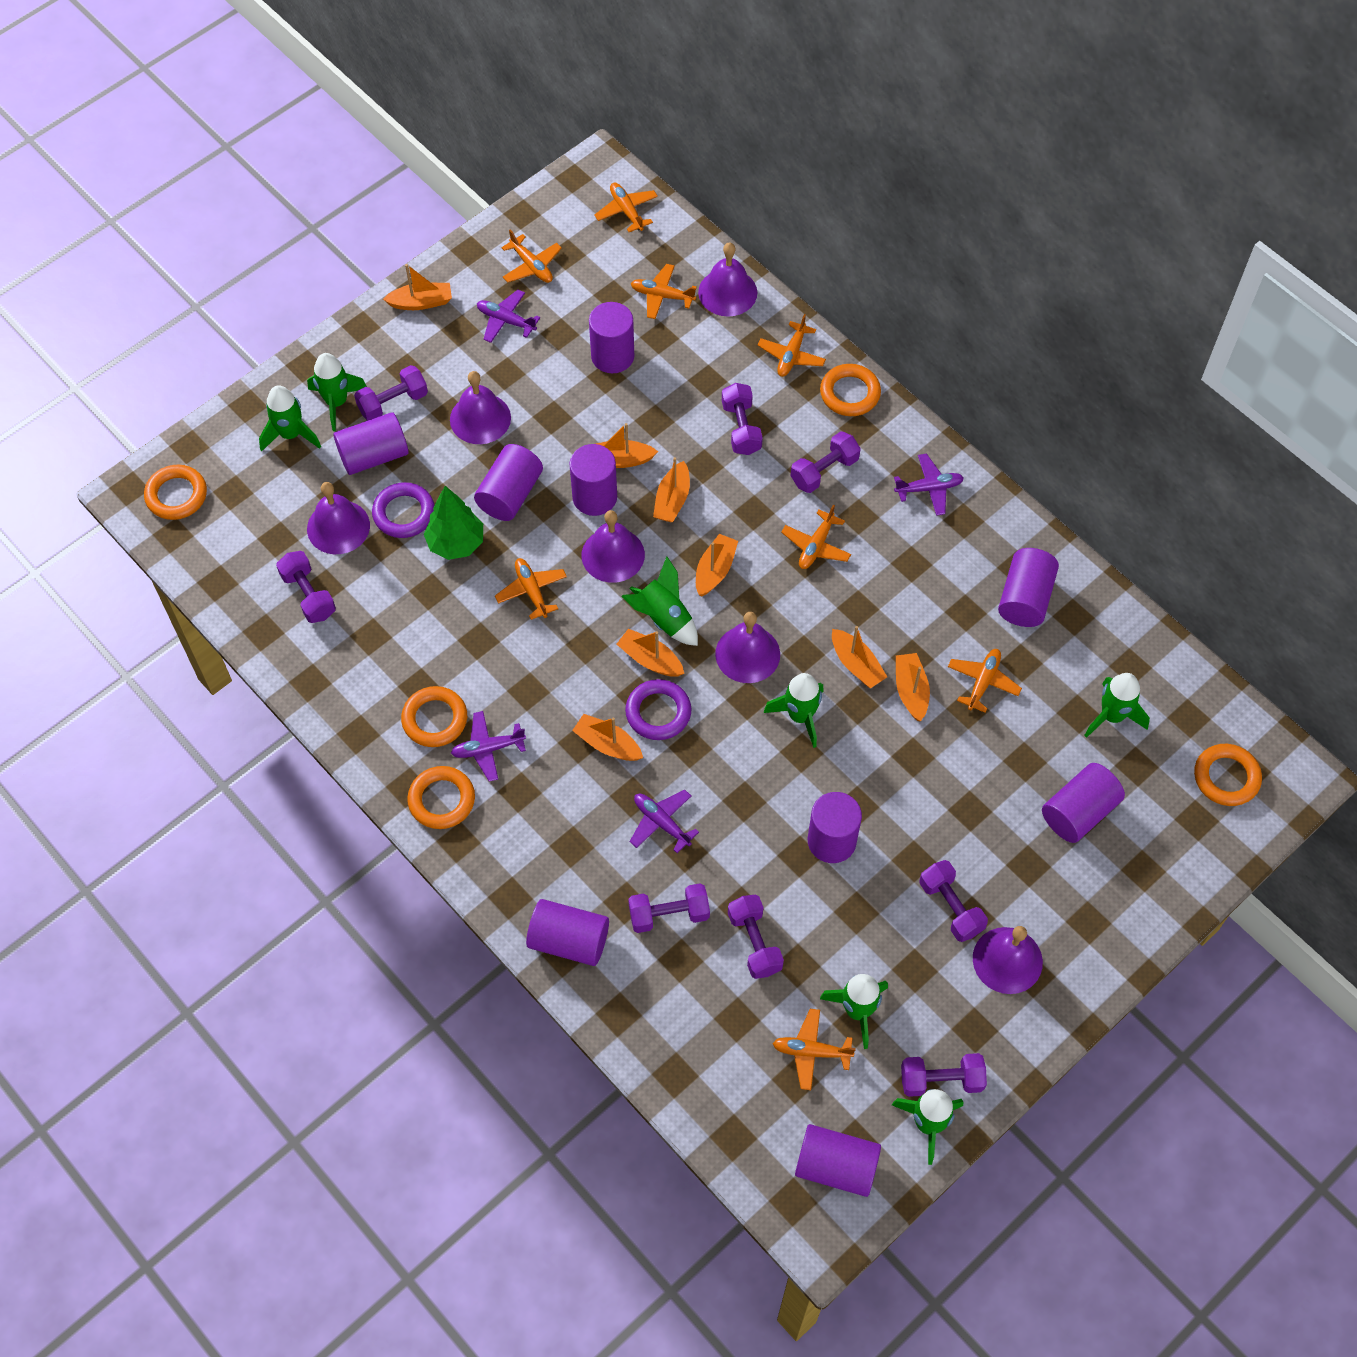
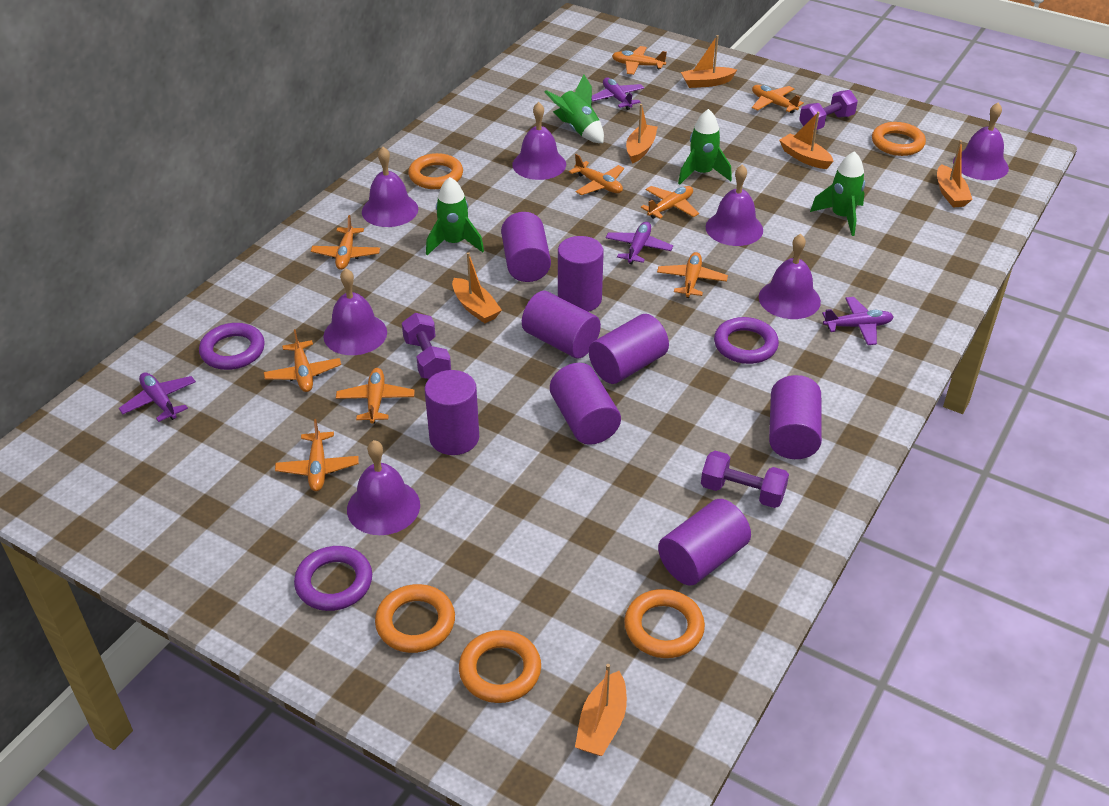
green rocket: [259,385,321,452] [307,353,367,431] [621,556,698,646] [764,673,824,748] [820,974,888,1049] [892,1089,963,1165] [1084,673,1150,738] = 7 -> [426,177,484,255] [544,74,604,143] [678,109,732,185] [810,151,865,236] = 4
green tree: [424,486,483,560] = 1 -> none = 0
orange boat: [383,264,452,310] [572,714,643,761] [596,423,658,468] [616,629,684,677] [653,457,690,522] [696,534,738,596] [832,626,887,688] [896,653,930,721] = 8 -> [452,252,502,323] [575,664,627,756] [626,104,658,164] [681,35,737,88] [779,112,834,169] [937,140,973,207] = 6
orange plane: [495,558,567,620] [501,230,562,283] [594,182,658,232] [631,264,697,319] [758,314,826,377] [772,1009,856,1090] [781,504,851,569] [948,649,1022,713] = 8 -> [264,329,341,392] [275,419,359,491] [311,215,380,270] [336,368,415,424] [569,154,624,195] [612,46,667,75] [641,186,699,219] [657,252,728,298] [752,85,804,113] = 9
purple bell: [307,482,370,554] [450,371,511,444] [582,510,645,583] [698,242,757,317] [715,612,780,683] [973,926,1043,994] = 6 -> [323,268,387,355] [347,440,420,535] [362,147,418,227] [512,102,566,180] [706,164,763,246] [759,234,821,319] [953,102,1009,180] = 7
purple cylinder: [333,412,409,475] [474,444,543,521] [526,899,609,966] [569,444,617,516] [589,302,634,373] [795,1124,881,1197] [808,792,862,863] [998,548,1059,627] [1042,763,1125,843] = 9 -> [425,370,479,455] [501,212,551,282] [522,291,601,359] [550,363,621,445] [558,236,604,312] [589,314,669,384] [658,499,751,586] [769,375,822,459] = 8
purple dumbbell: [276,551,336,623] [354,365,428,421] [628,883,710,933] [722,383,763,455] [728,895,784,979] [791,431,861,493] [901,1053,987,1097] [920,860,988,942] = 8 -> [402,313,451,379] [701,451,789,508] [799,90,858,130] = 3
purple ring: [372,482,435,538] [625,679,691,740] = 2 -> [199,323,265,370] [294,546,372,611] [714,317,779,364] = 3

